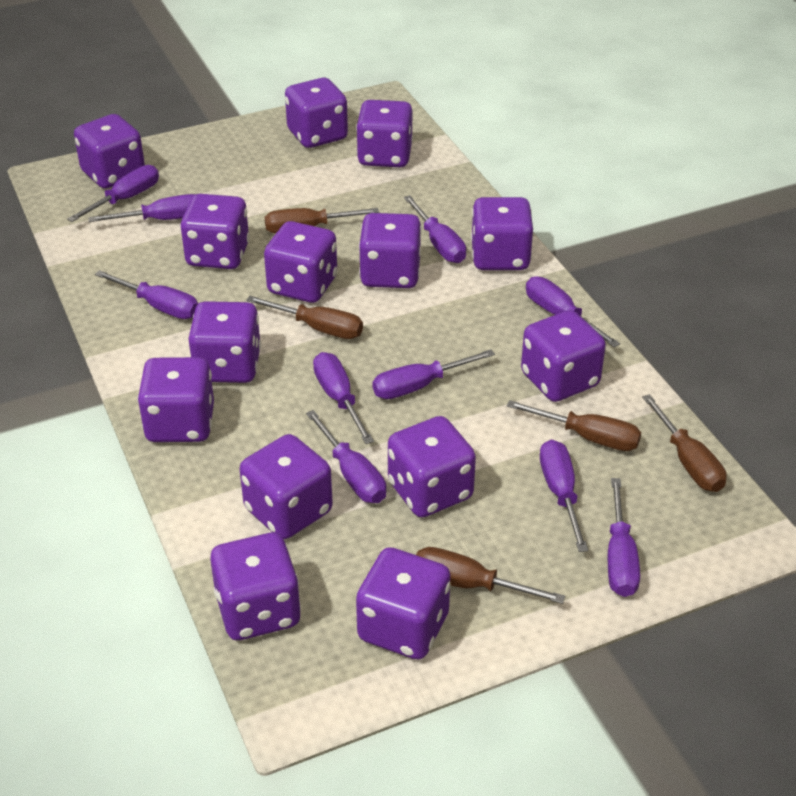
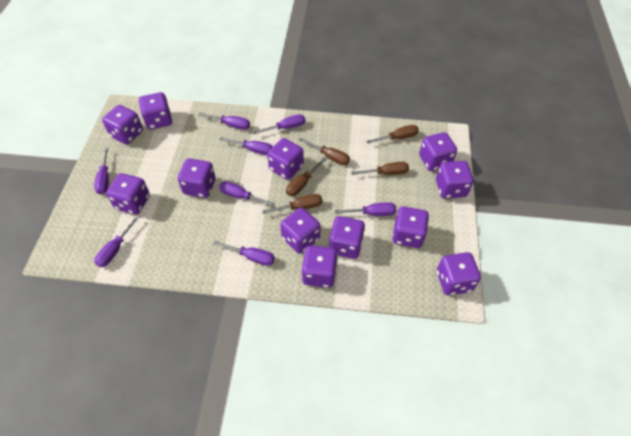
purple dice: [74,114,145,189] [137,357,214,442] [180,194,250,269] [188,301,261,383] [210,532,301,640] [240,434,333,539] [264,221,337,303] [285,78,348,148] [356,100,413,167] [356,547,451,660] [359,213,422,288] [388,416,476,517] [471,197,533,270] [521,310,606,402] = 14 -> [102,105,143,144] [106,173,150,214] [139,92,172,130] [178,158,215,198] [267,138,304,180] [280,208,321,254] [302,245,338,288] [329,216,365,259] [392,206,429,248] [419,132,457,171] [436,161,473,199] [437,252,481,296] = 12
purple screwdriver: [67,165,159,222] [88,194,195,222] [95,270,198,319] [306,410,386,503] [313,352,374,444] [372,349,495,399] [404,195,466,263] [526,276,620,347] [540,440,588,552] [608,478,640,597] = 10 -> [94,147,109,195] [94,215,140,267] [198,113,250,130] [213,241,275,266] [219,137,273,155] [219,181,275,207] [253,114,305,134] [335,202,396,216] = 8

